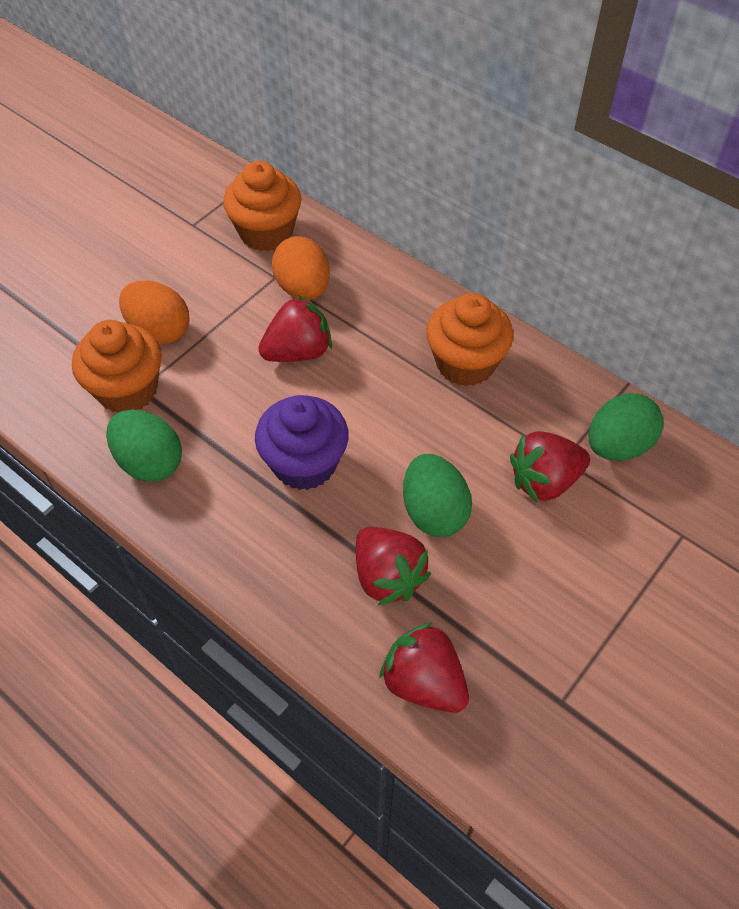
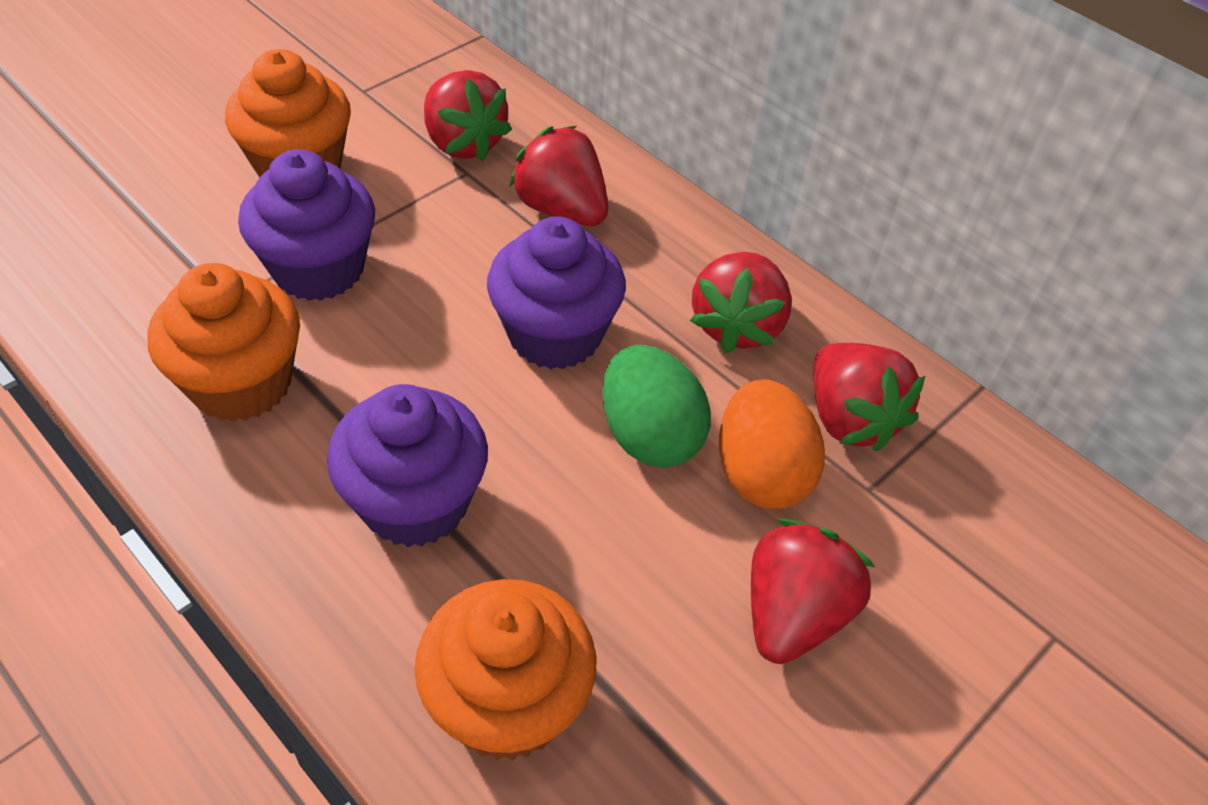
green egg: [106,410,182,482] [403,454,472,537] [589,393,664,461] = 3 -> [602,345,711,468] = 1
orange egg: [119,281,189,344] [272,236,330,300] = 2 -> [719,379,825,509] = 1
purple cupcake: [255,395,349,490] = 1 -> [238,149,375,301] [327,384,488,547] [487,217,626,369] = 3
red strawberry: [258,296,332,362] [356,527,431,606] [379,622,469,713] [510,431,590,502] = 4 -> [424,70,512,161] [509,126,608,226] [690,252,792,353] [751,519,875,664] [814,343,925,452] = 5

